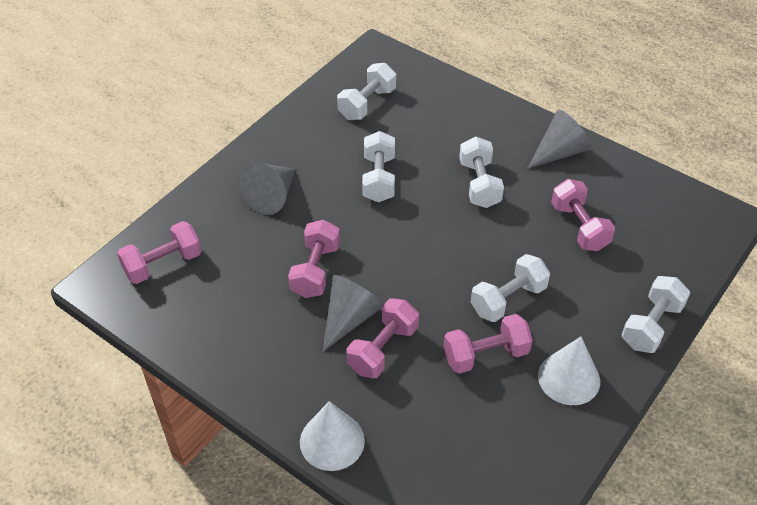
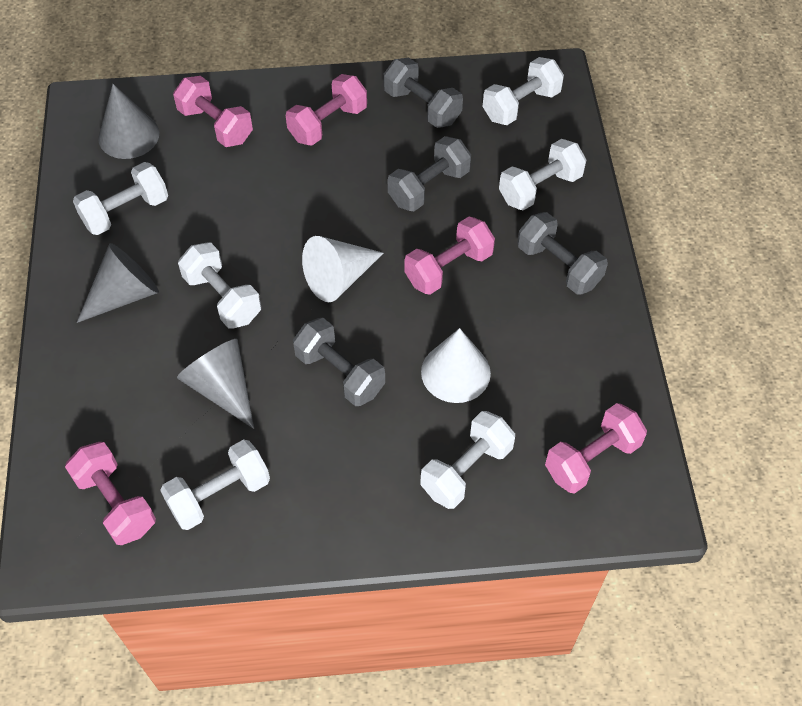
grey dumbbell: none = 0 -> [293,318,385,406] [383,58,463,128] [388,136,471,211] [517,212,608,295] = 4
white dumbbell: [337,63,396,120] [362,131,395,202] [459,137,504,208] [471,254,550,322] [622,276,691,353] = 5 -> [73,162,168,235] [160,439,270,530] [178,243,261,329] [420,411,515,509] [483,57,564,125] [499,139,586,210] = 6

